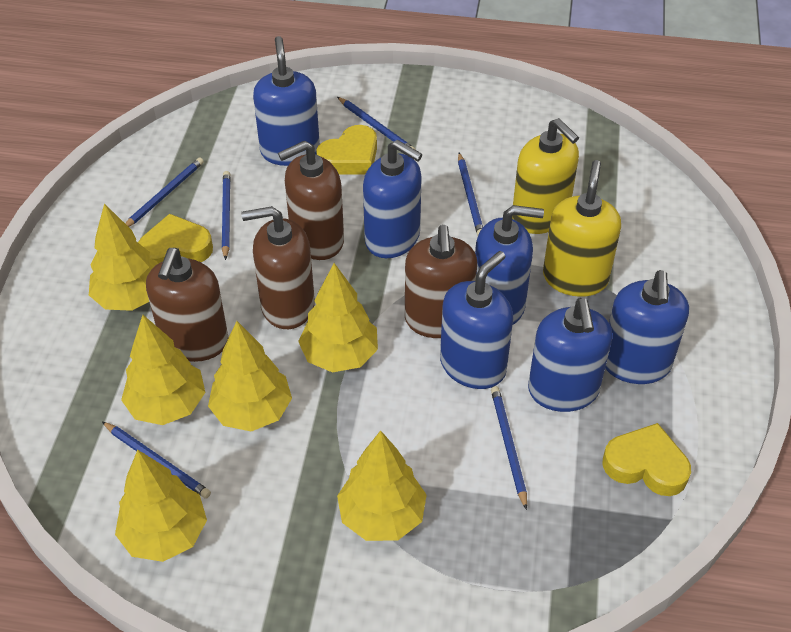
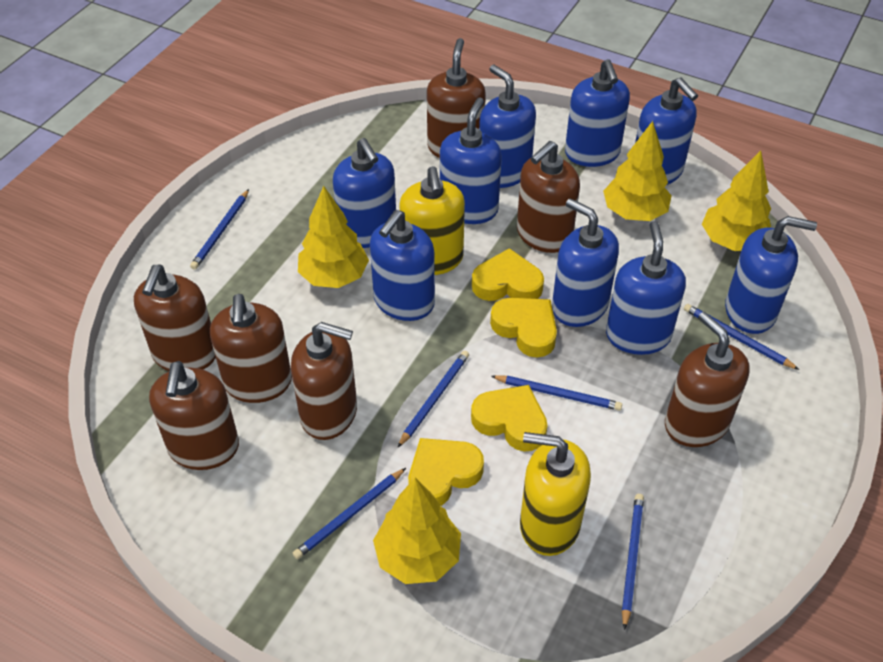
blue soap dispenser: [253,36,320,166] [363,140,422,258] [440,251,513,389] [475,205,544,325] [528,298,613,412] [605,270,689,384] = 6 -> [333,138,396,248] [370,210,435,321] [440,97,502,224] [479,65,536,188] [552,198,619,327] [565,59,630,167] [606,221,686,355] [635,77,698,185] [725,216,817,334] = 9
brown soap dispenser: [146,248,228,362] [241,206,315,329] [278,141,344,260] [405,225,477,338] = 4 -> [134,265,216,371] [149,361,239,470] [210,294,292,403] [291,322,357,440] [427,38,486,158] [517,141,580,253] [665,312,750,447] = 7
yellow heart: [138,214,213,264] [316,125,377,175] [602,423,691,496] = 3 -> [408,438,484,506] [471,385,548,452] [472,248,544,301] [490,298,557,358] = 4
yellow tree: [89,203,158,311] [115,450,207,562] [121,315,206,425] [208,321,292,432] [298,263,378,373] [337,430,427,541] = 6 -> [298,186,369,288] [373,478,461,584] [603,121,672,221] [702,150,771,251] = 4

